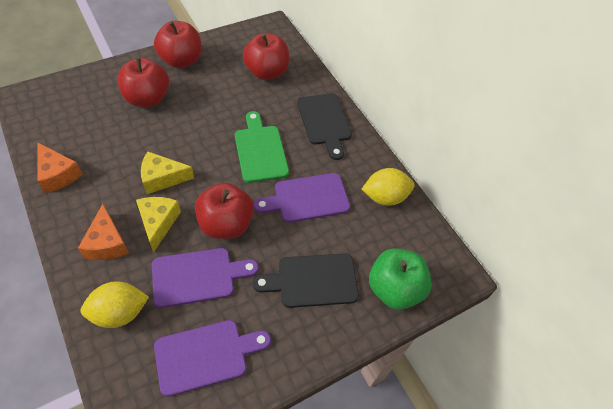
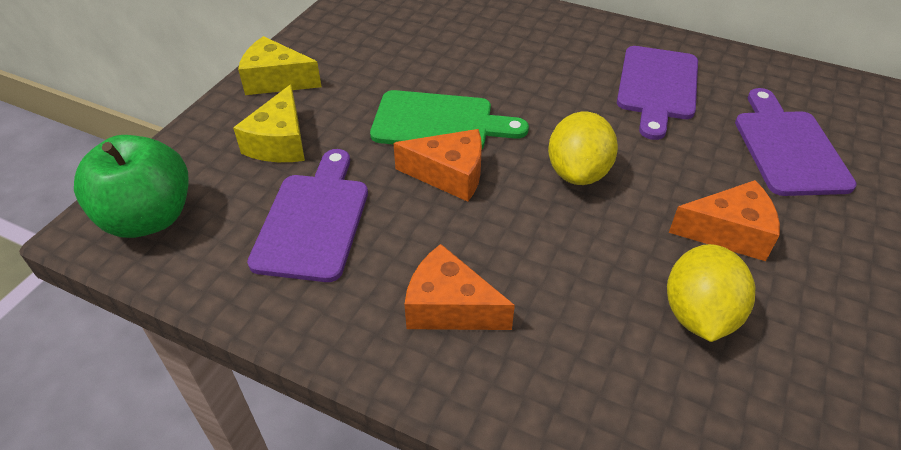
black cutting board: [252,254,359,308] [297,93,352,160] = 2 -> none = 0
orange cheese: [37,142,82,193] [78,204,129,260] = 2 -> [393,129,482,202] [404,244,515,330] [669,180,780,261] = 3
red apple: [117,57,169,107] [154,21,201,68] [195,182,254,239] [243,33,289,80] = 4 -> none = 0

